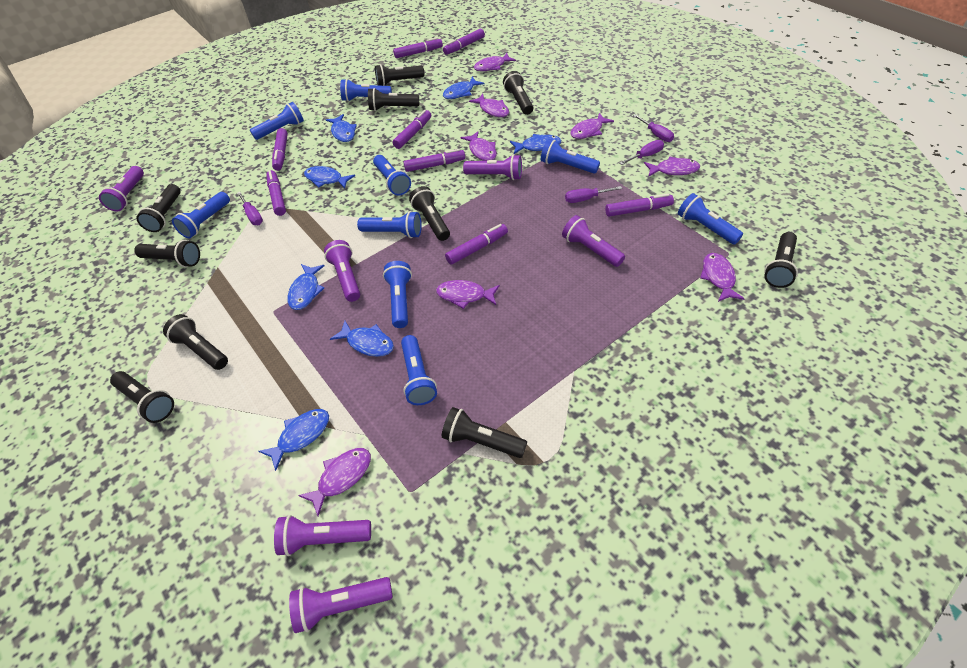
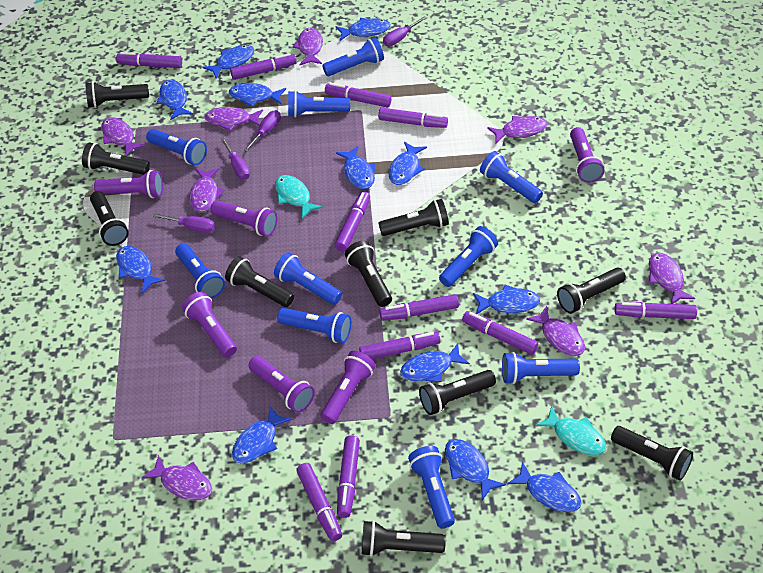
blue fish: [258,409,329,471] [287,264,325,310] [304,166,355,189] [326,114,357,142] [330,321,394,357] [443,77,484,99] [510,134,561,154] = 7 -> [116,246,165,293] [156,80,193,120] [203,45,254,78] [229,83,286,107] [232,406,292,463] [335,18,390,41] [336,146,376,189] [389,142,427,185] [400,343,470,382] [445,439,506,501] [473,285,540,314] [507,461,582,512] = 12
blue flashlight: [172,192,230,238] [250,102,304,140] [340,79,392,102] [357,211,422,238] [373,155,411,196] [383,261,412,328] [401,335,437,405] [541,139,600,174] [678,193,743,244] = 9 -> [146,129,207,165] [175,243,225,299] [274,252,342,305] [277,308,351,343] [288,90,350,117] [322,38,384,76] [408,446,455,528] [439,226,498,287] [480,151,543,203] [502,352,580,384] = 10
purple marker: [266,170,286,216] [272,128,288,171] [393,37,443,58] [393,110,431,149] [404,149,465,172] [443,29,485,55] [445,224,508,265] [605,193,674,217] = 8 -> [116,52,182,68] [230,53,297,80] [296,463,342,542] [325,83,392,108] [335,191,370,252] [337,435,360,518] [359,332,440,359] [378,108,448,128] [379,294,459,321] [462,311,538,355] [615,302,697,319] = 11
turquoise fish: none = 0 -> [275,175,323,218] [536,405,606,455] = 2

